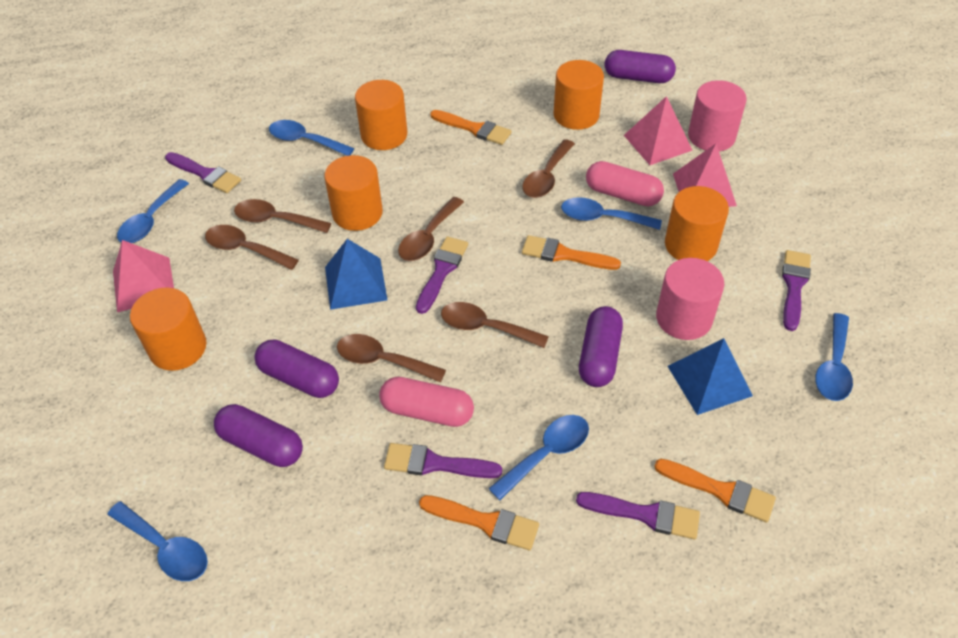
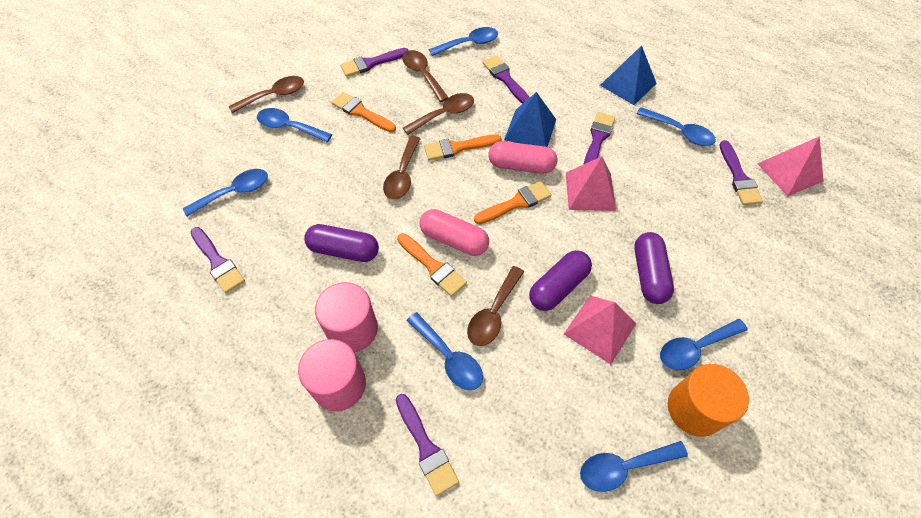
blue spoon: [107,501,208,581] [117,179,189,243] [269,120,354,156] [488,415,589,500] [561,197,662,230] [815,313,853,401] = 6 -> [183,169,268,216] [257,108,332,142] [407,312,483,390] [429,27,498,56] [580,441,688,492] [636,107,716,146] [660,319,748,370] = 7
brown spoon: [205,225,299,270] [234,199,331,233] [337,334,446,383] [398,197,464,261] [441,302,549,348] [522,139,575,198] = 6 -> [229,76,304,113] [383,136,421,199] [402,50,449,102] [403,93,474,135] [467,266,524,346] = 5
orange cylinder: [130,287,206,371] [324,155,383,231] [355,80,407,150] [553,60,604,130] [665,186,729,261] = 5 -> [668,364,749,437] = 1
purple brush: [165,152,241,193] [384,443,502,478] [416,236,468,314] [576,492,700,539] [782,250,811,331] = 5 -> [191,227,245,293] [340,48,409,77] [396,394,459,496] [483,55,530,104] [583,112,615,165] [719,140,763,205] = 6
purple capsule: [214,404,303,467] [254,339,339,398] [579,306,623,387] [605,50,676,83] = 4 -> [304,224,379,262] [529,250,592,311] [634,232,674,304] = 3

